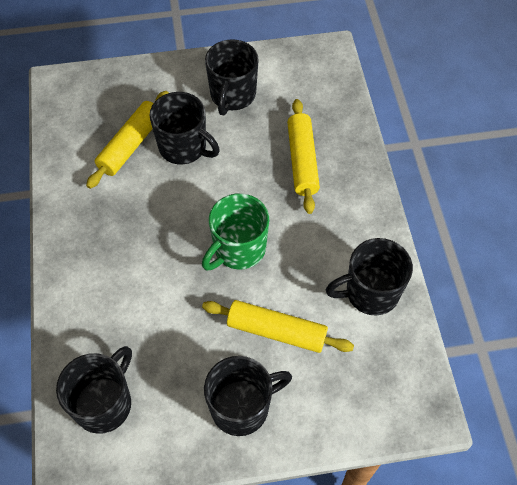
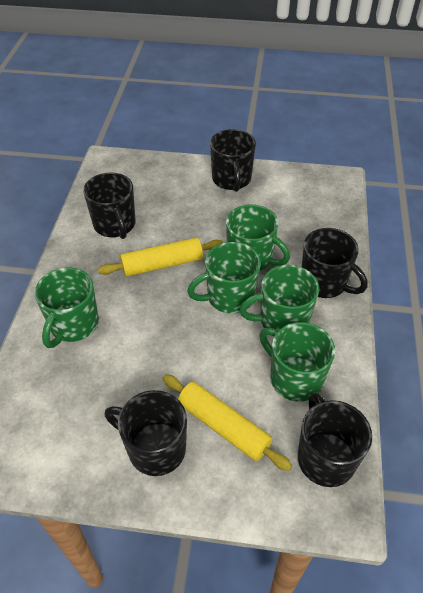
green mug: [202,193,269,270] = 1 -> [35,268,99,348] [187,242,261,314] [226,204,290,271] [239,265,319,331] [259,322,335,402] = 5
yellow rolling pin: [86,91,169,189] [202,300,354,353] [287,99,320,214] = 3 -> [98,237,223,277] [162,374,292,471] = 2

